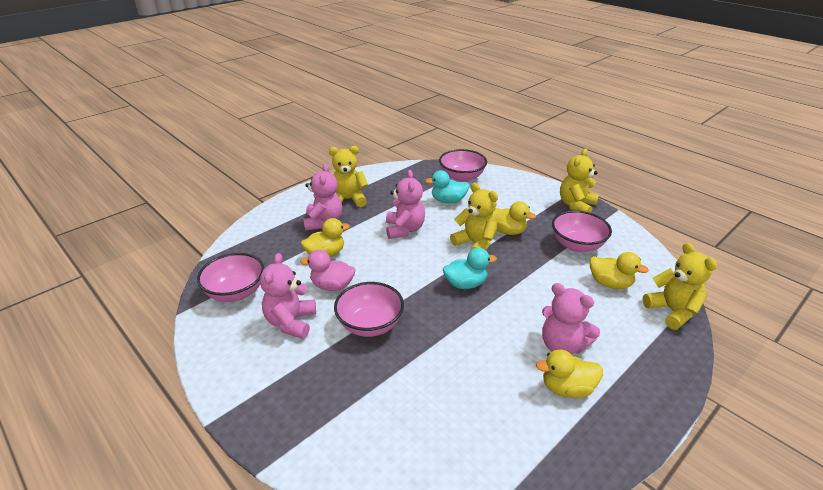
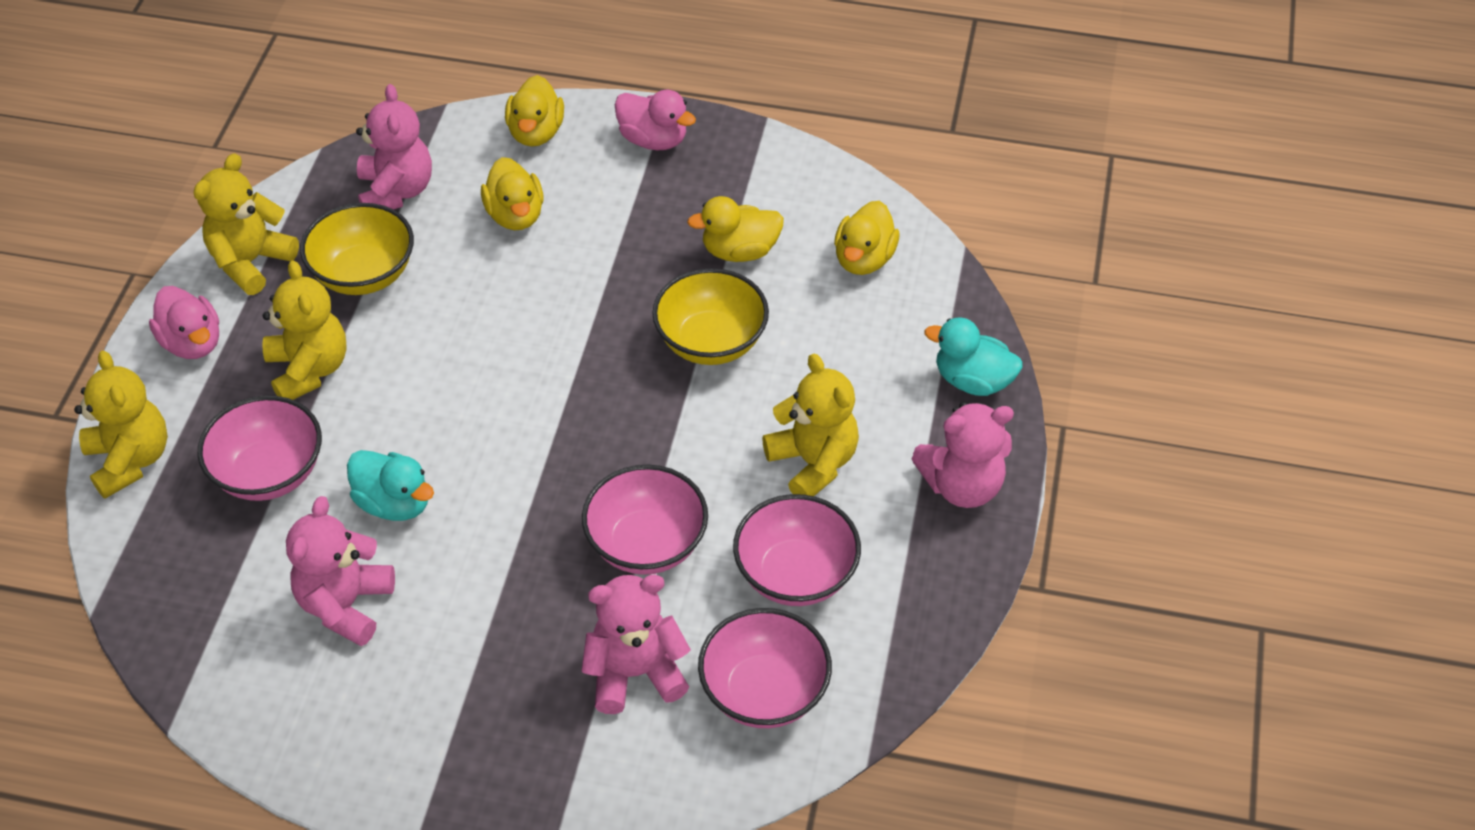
pink duck: [300,250,355,291] = 1 -> [149,286,219,359] [615,90,696,150] = 2
yellow bowl: none = 0 -> [300,203,414,295] [652,268,769,365] = 2

